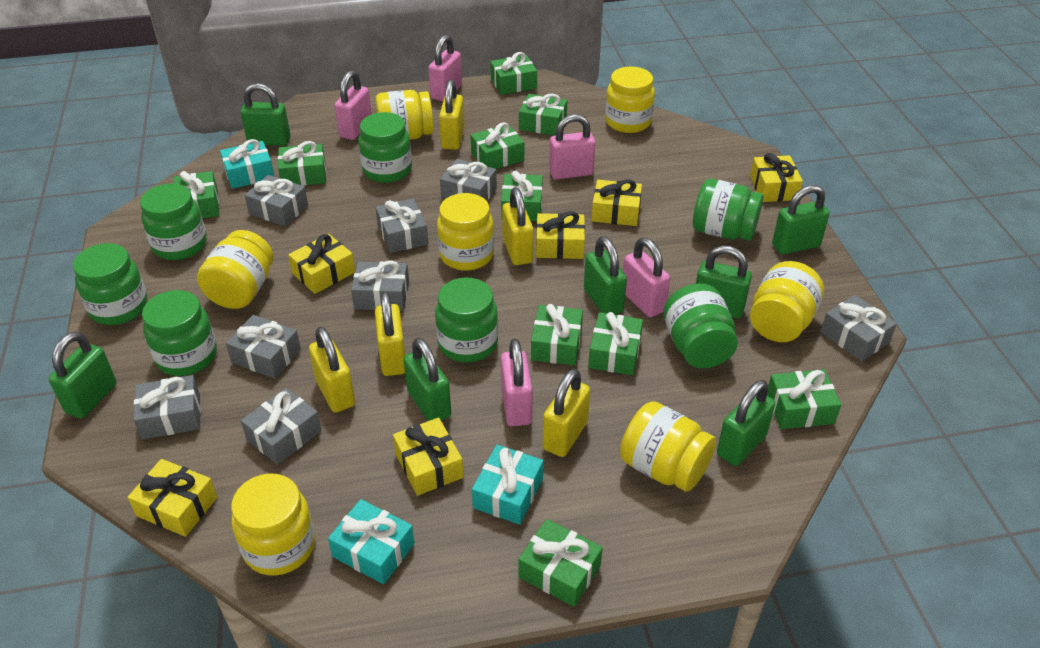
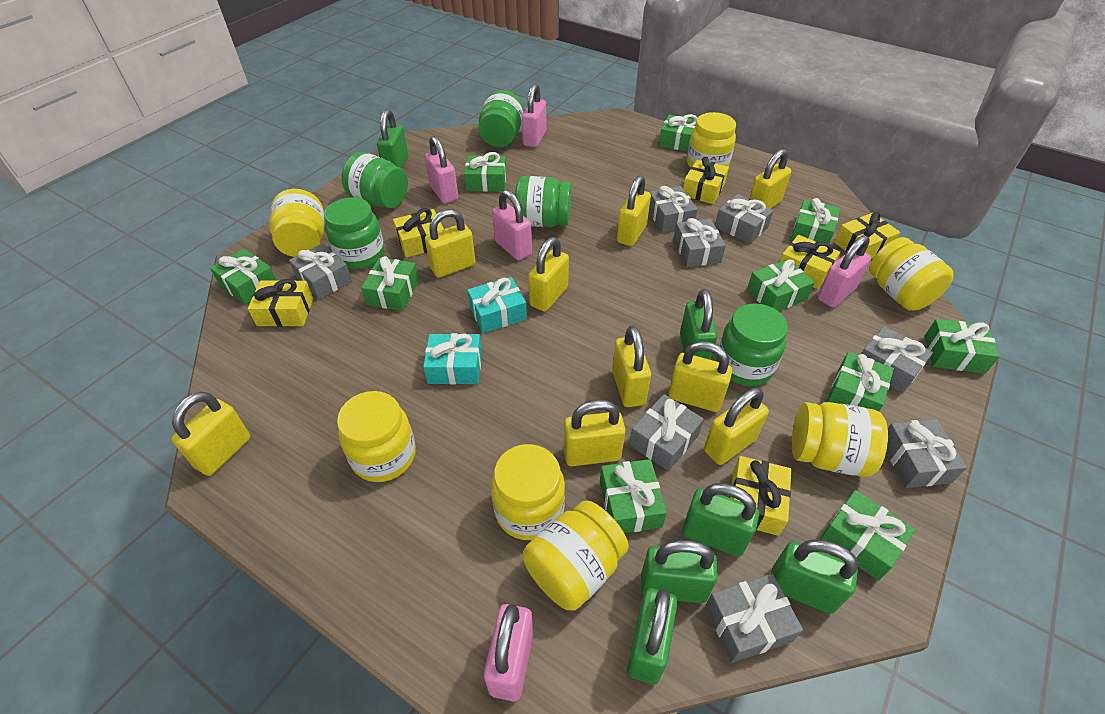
green jar: [73,243,148,325] [140,183,207,260] [142,290,217,376] [358,112,412,183] [435,277,498,362] [663,284,738,368] [693,178,764,241] = 7 -> [324,197,384,269] [342,152,408,208] [478,90,524,147] [515,176,572,227] [717,303,788,386] = 5
green padlock: [48,332,117,418] [241,83,291,146] [404,338,451,421] [584,236,627,315] [696,246,752,318] [717,380,775,466] [772,185,830,254] = 7 -> [377,109,408,169] [627,588,678,684] [641,540,718,603] [680,289,717,360] [682,483,759,556] [771,539,858,614] = 6
turquoise gift: [220,139,275,189] [328,499,415,584] [472,445,544,525] = 3 -> [423,333,482,385] [467,277,527,333] = 2
yellow padlock: [309,327,355,413] [375,291,405,376] [439,79,465,150] [502,188,534,265] [543,368,590,457] = 5 -> [171,392,251,476] [425,209,476,278] [528,237,569,312] [563,400,626,466] [612,326,651,407] [617,175,651,246] [669,341,732,412] [704,388,769,465] [749,149,791,209] = 9

